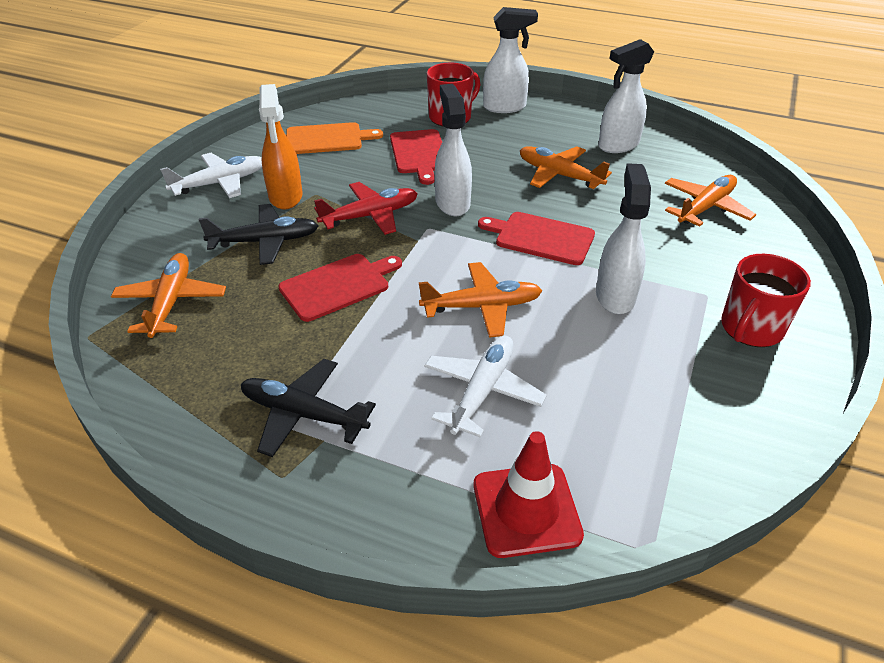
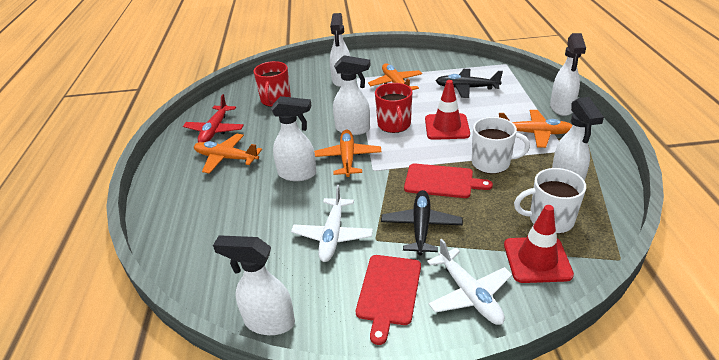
orange cutting board: [286,122,383,154] = 1 -> none = 0
orange spray bottle: [259,84,303,209] = 1 -> none = 0
red cutting board: [278,254,402,322] [390,129,442,185] [478,212,595,265] = 3 -> [356,255,421,345] [404,164,493,198] = 2
red traffic cone: [473,431,584,558] = 1 -> [425,80,470,140] [504,205,574,283] = 2
white mug: none = 0 -> [472,117,530,174] [514,168,586,234] = 2
white spray bottle: [434,84,472,216] [483,7,538,113] [596,163,651,314] [598,39,654,153] = 4 -> [213,235,295,335] [271,96,316,181] [330,13,350,87] [333,55,370,135] [550,33,586,116] [552,97,604,181] = 6

